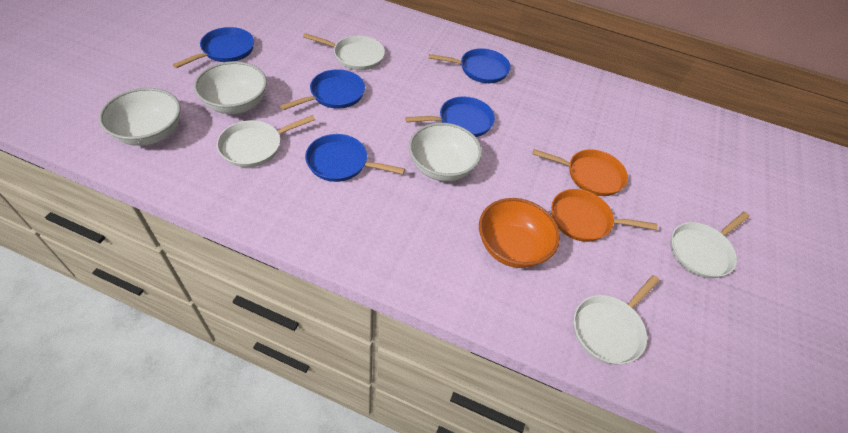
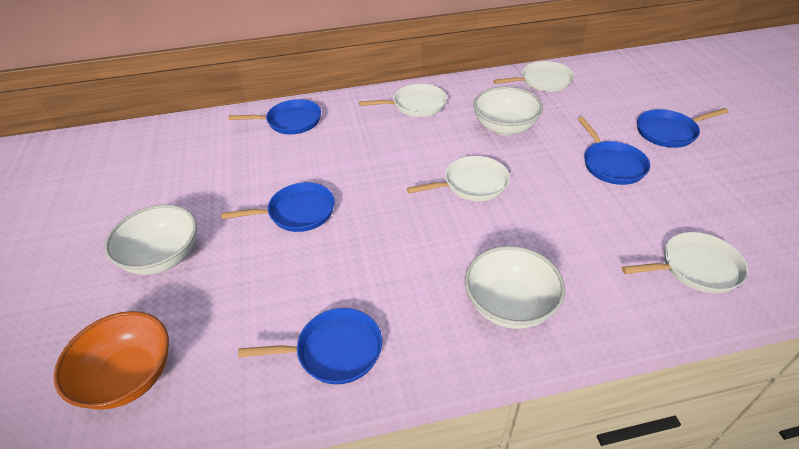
orange pan: [533,149,628,196] [551,189,658,242] = 2 -> none = 0

